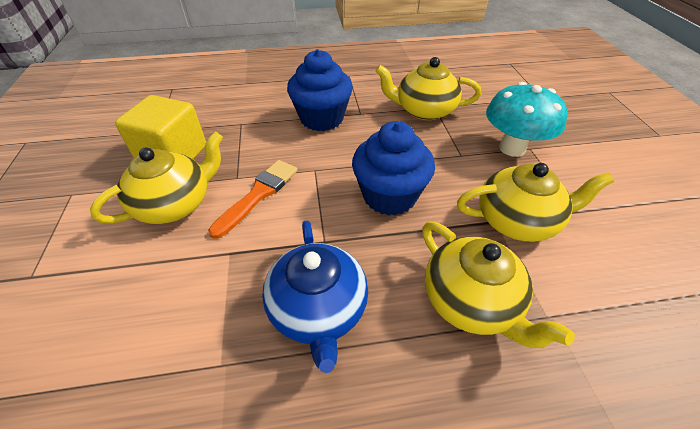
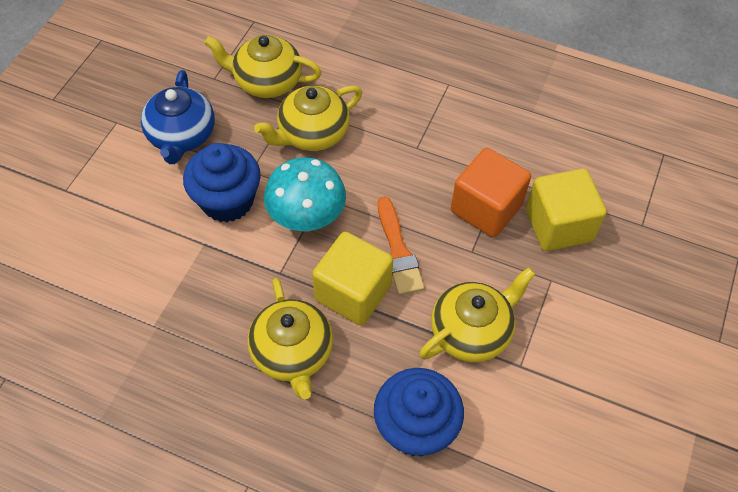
orange cube: none = 0 -> [451,148,531,237] = 1
yellow cube: [115,95,206,159] = 1 -> [312,232,393,325] [526,169,606,251] = 2

